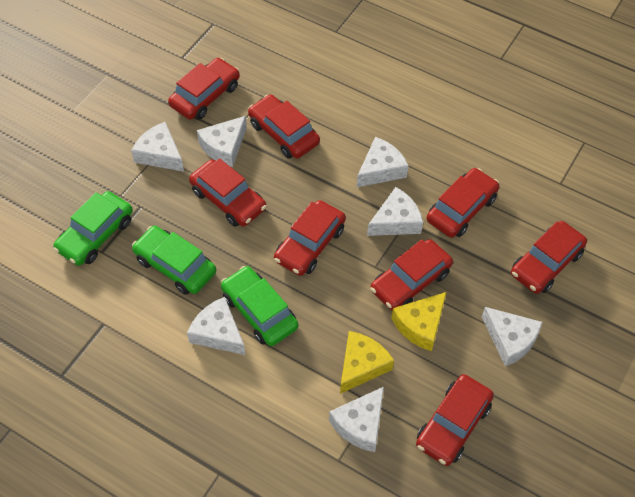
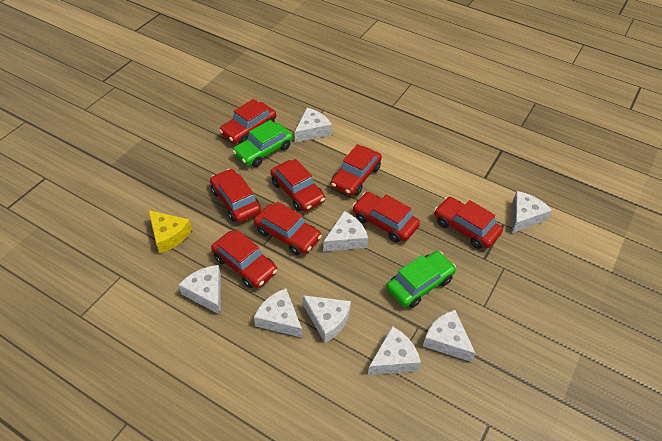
green car: [53,191,133,266] [132,226,216,295] [221,266,298,346] = 3 -> [232,120,293,167] [386,251,456,308] = 2
white cheese: [131,122,184,172] [187,297,245,355] [197,116,247,167] [329,387,384,452] [357,137,409,187] [367,187,423,236] [482,307,543,366] = 7 -> [179,265,221,315] [254,288,302,338] [294,108,332,143] [303,295,351,343] [323,211,368,252] [368,326,421,375] [423,310,476,362] [512,191,552,233] = 8
yellow cheese: [340,331,394,394] [391,292,446,351] = 2 -> [148,210,192,253] = 1

